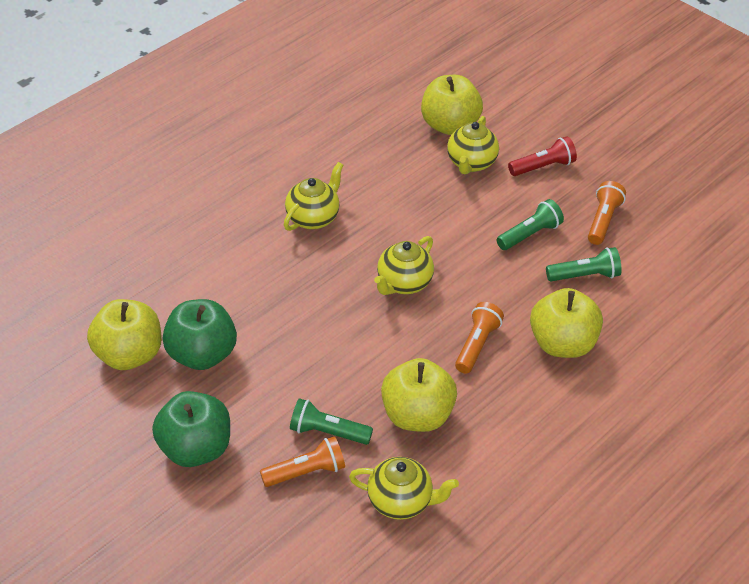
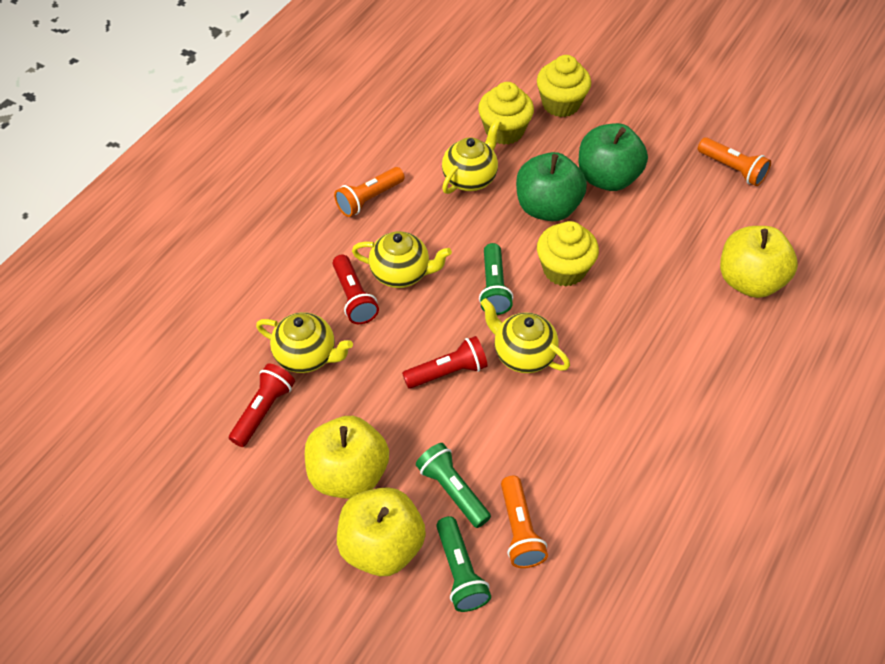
red flashlight: [508,136,577,176] = 1 -> [229,363,295,447] [333,254,379,324] [402,336,488,389] = 3
yellow apple: [87,299,162,370] [381,358,457,432] [421,75,483,135] [530,288,603,358] = 4 -> [305,416,389,499] [337,487,426,576] [720,226,798,298] = 3
yellow cupcake: none = 0 -> [478,82,534,145] [537,55,591,117] [537,221,599,287] = 3

